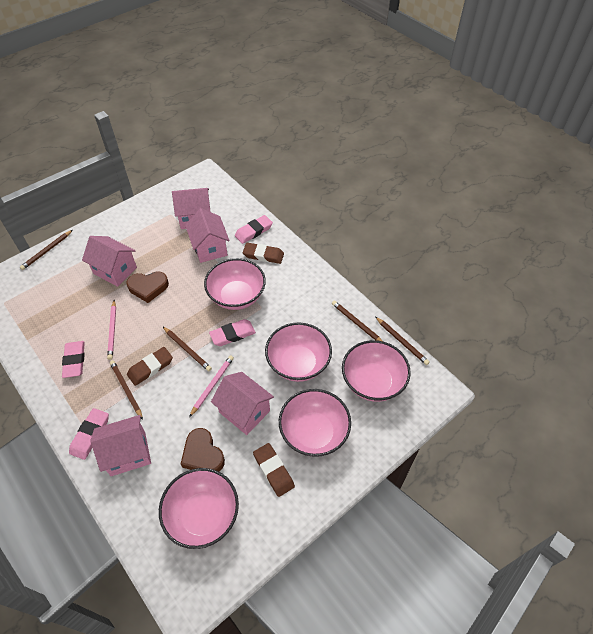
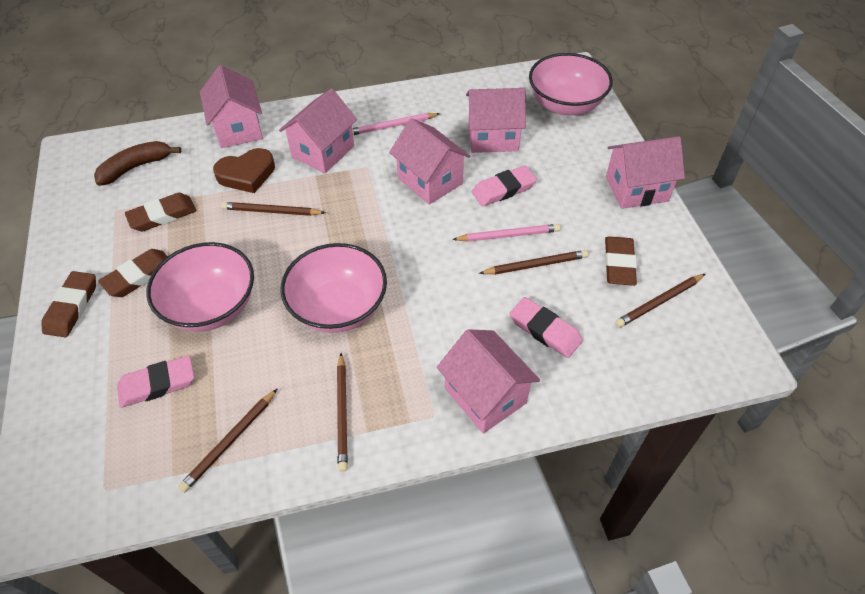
brown banana: none = 0 -> [94,141,181,186] = 1
brown eraser: [127,347,173,386] [243,243,284,264] [253,443,295,497] = 3 -> [41,271,96,338] [98,249,168,297] [125,193,197,231] [605,236,637,286] = 4
brown heart: [126,271,169,303] [181,428,225,472] = 2 -> [213,148,275,193] = 1
pink bowl: [159,468,239,549] [204,258,266,310] [265,322,332,382] [279,389,351,457] [342,340,411,402] = 5 -> [146,242,254,332] [281,243,387,333] [529,53,613,115] = 3
pink eraser: [62,341,85,378] [69,408,109,460] [209,319,256,346] [235,215,273,244] = 4 -> [117,356,194,408] [472,165,537,206] [510,297,583,358] = 3
pink house: [82,236,137,287] [90,415,151,476] [172,188,211,229] [185,208,230,263] [211,372,274,435] = 5 -> [200,65,263,148] [279,88,357,173] [389,118,470,205] [437,329,540,434] [466,88,526,153] [606,136,685,209] = 6

